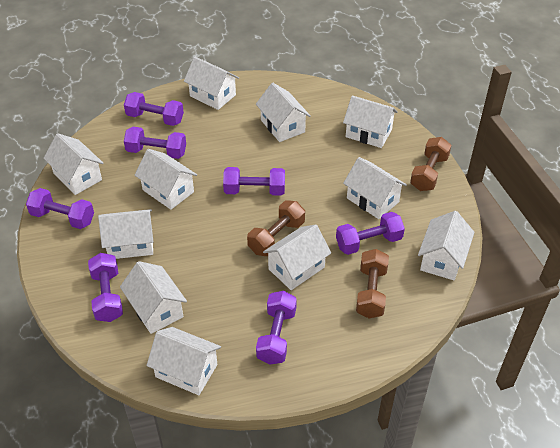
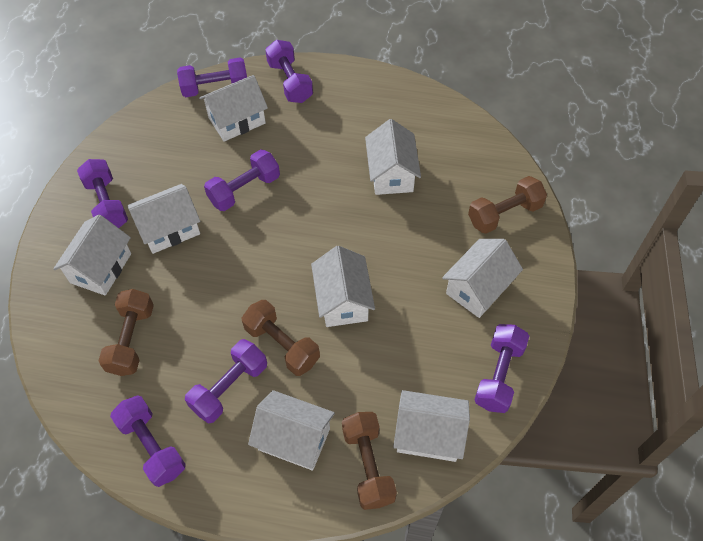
brown dumbbell: [247,200,305,256] [356,249,389,318] [410,137,451,191] = 3 -> [99,289,154,376] [242,300,320,376] [342,412,397,510] [468,176,547,234] = 4
white house: [43,133,103,195] [98,209,153,259] [120,261,187,334] [135,149,197,210] [147,327,221,395] [184,57,239,110] [256,83,310,142] [263,225,331,290] [343,96,398,148] [343,157,407,219] [418,211,475,280] = 11 -> [53,214,131,296] [127,184,200,254] [199,75,268,142] [248,390,335,471] [311,246,375,327] [365,119,421,195] [393,390,470,462] [442,239,523,318] = 8

